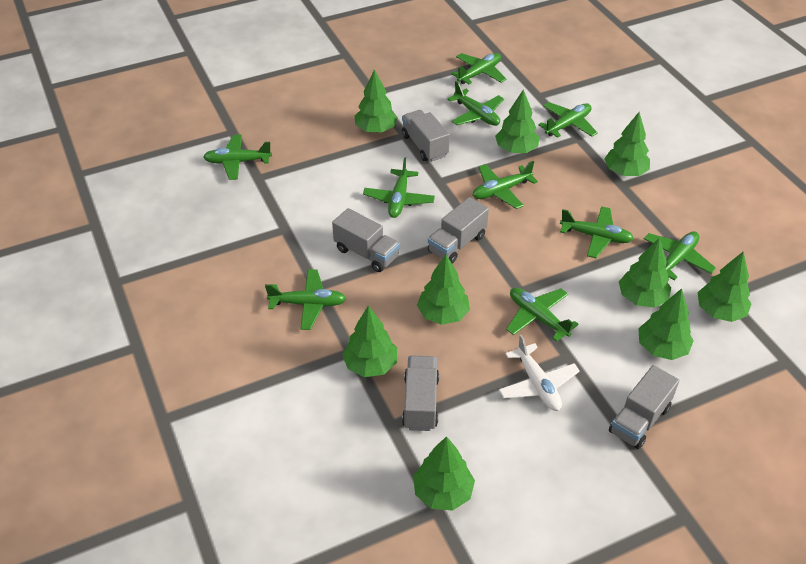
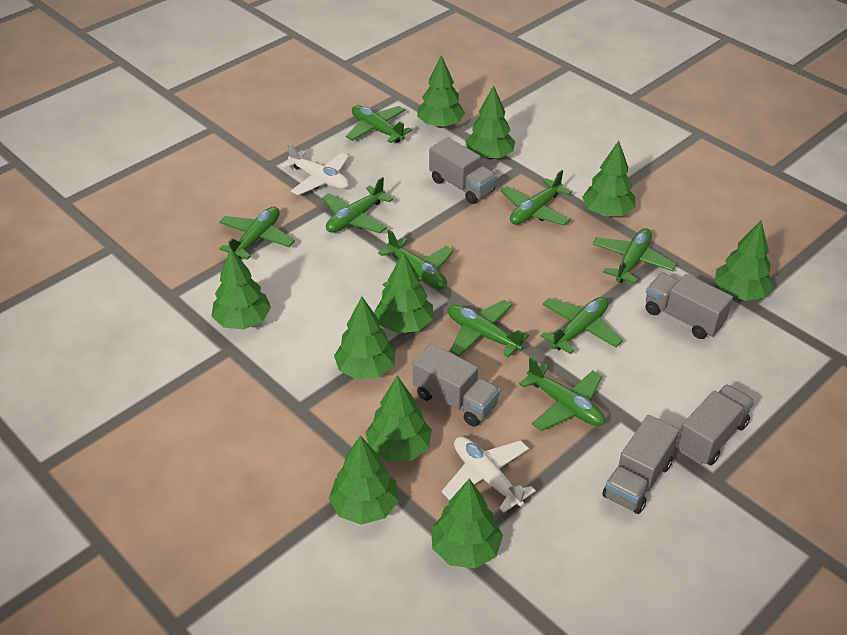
green plane: [203,134,272,180] [265,269,346,330] [363,157,435,218] [447,81,504,126] [451,53,506,84] [472,161,538,209] [506,288,579,342] [538,102,598,138] [560,206,634,258] [644,231,716,280] = 10 -> [219,207,295,260] [322,177,393,233] [346,105,412,143] [378,229,454,289] [448,300,529,357] [500,170,572,225] [519,357,605,431] [541,297,623,354] [593,228,677,284] = 9
green tree: [342,305,397,377] [355,69,398,133] [413,436,475,511] [417,255,470,325] [495,90,540,153] [604,112,650,176] [619,238,671,308] [638,288,694,360] [698,251,751,322] = 9 -> [211,248,271,330] [329,435,399,525] [334,297,396,380] [365,376,432,462] [374,252,433,333] [417,55,465,128] [431,478,503,568] [465,85,515,159] [582,141,635,216] [715,220,774,301] = 10
white plane: [499,335,580,411] = 1 -> [281,143,349,195] [442,437,536,513] = 2

